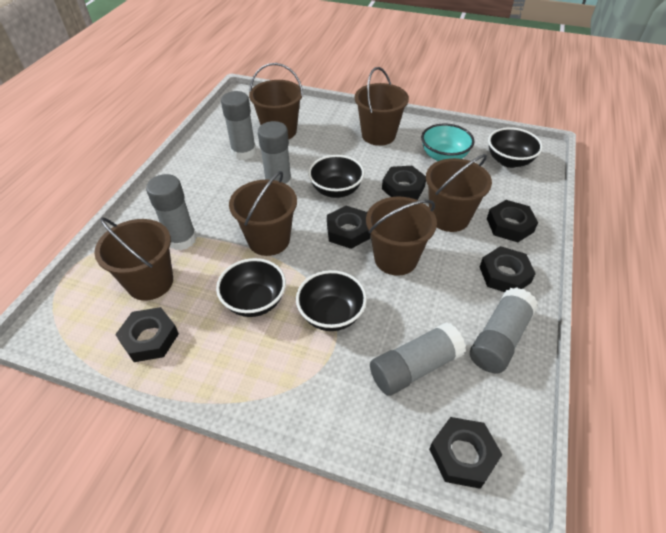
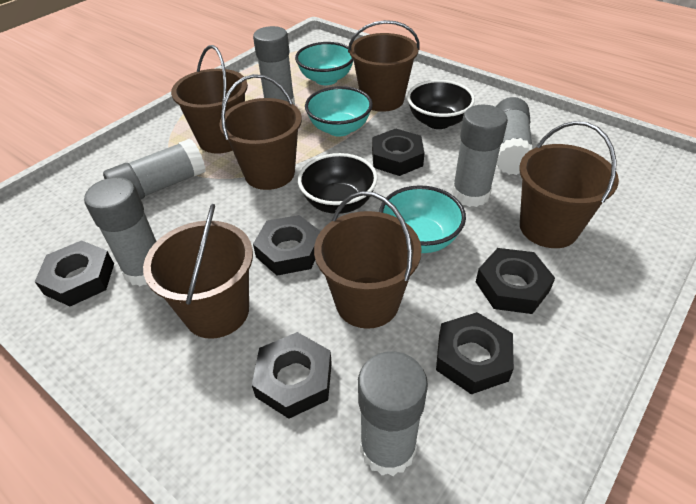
black bowl: [216,258,286,317] [296,270,367,331] [308,155,364,198] [488,127,543,168] = 4 -> [298,153,378,214] [407,80,475,129] = 2
grey glue stick: [146,174,197,250] [221,91,256,160] [258,121,292,187] [370,322,466,396] [470,287,538,373] = 5 -> [84,177,157,286] [103,139,206,199] [253,26,295,105] [358,351,428,476] [452,105,508,207] [496,97,533,175] = 6
turquoise bowl: [421,123,475,161] = 1 -> [295,42,354,85] [305,86,373,136] [379,185,466,253] = 3

